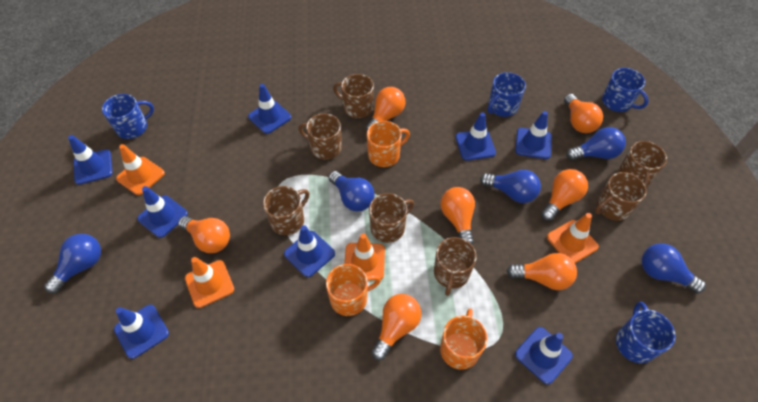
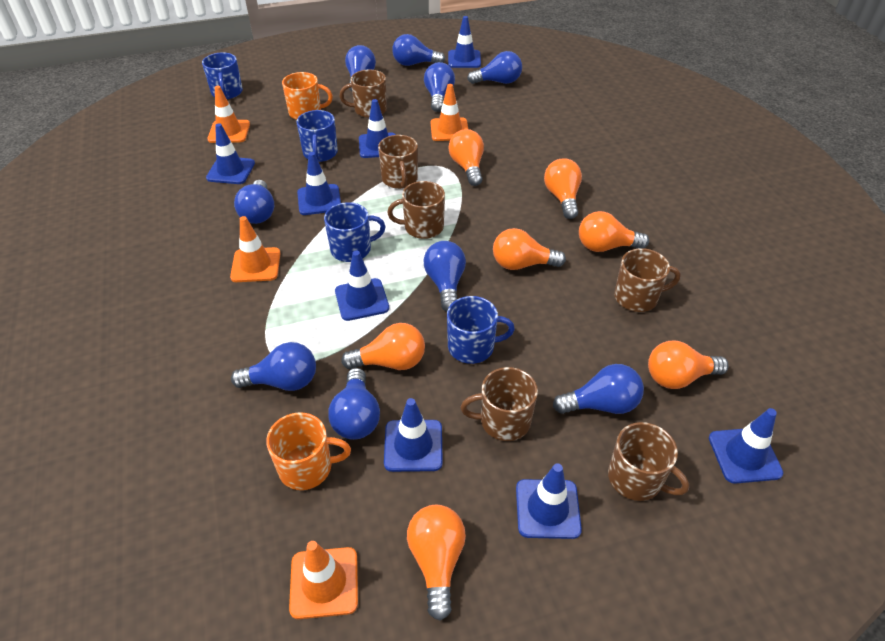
blue light bulb: [44,234,101,294] [328,171,375,211] [480,170,541,203] [566,127,626,160] [642,243,706,293] = 5 -> [231,342,316,391] [234,180,274,224] [328,368,380,440] [345,45,376,92] [392,34,445,66] [424,62,455,112] [424,241,466,311] [467,51,522,84] [553,364,644,414] = 9
brown mug: [263,186,309,235] [298,113,342,160] [333,74,374,118] [369,193,414,243] [434,237,477,296] [595,172,647,221] [618,141,667,187] = 7 -> [340,69,387,118] [378,135,418,189] [387,181,445,239] [460,367,538,441] [608,422,689,501] [614,248,681,312] = 6
orange mug: [326,264,381,316] [367,121,410,167] [440,308,487,370] = 3 -> [266,412,351,490] [282,72,333,120] = 2

